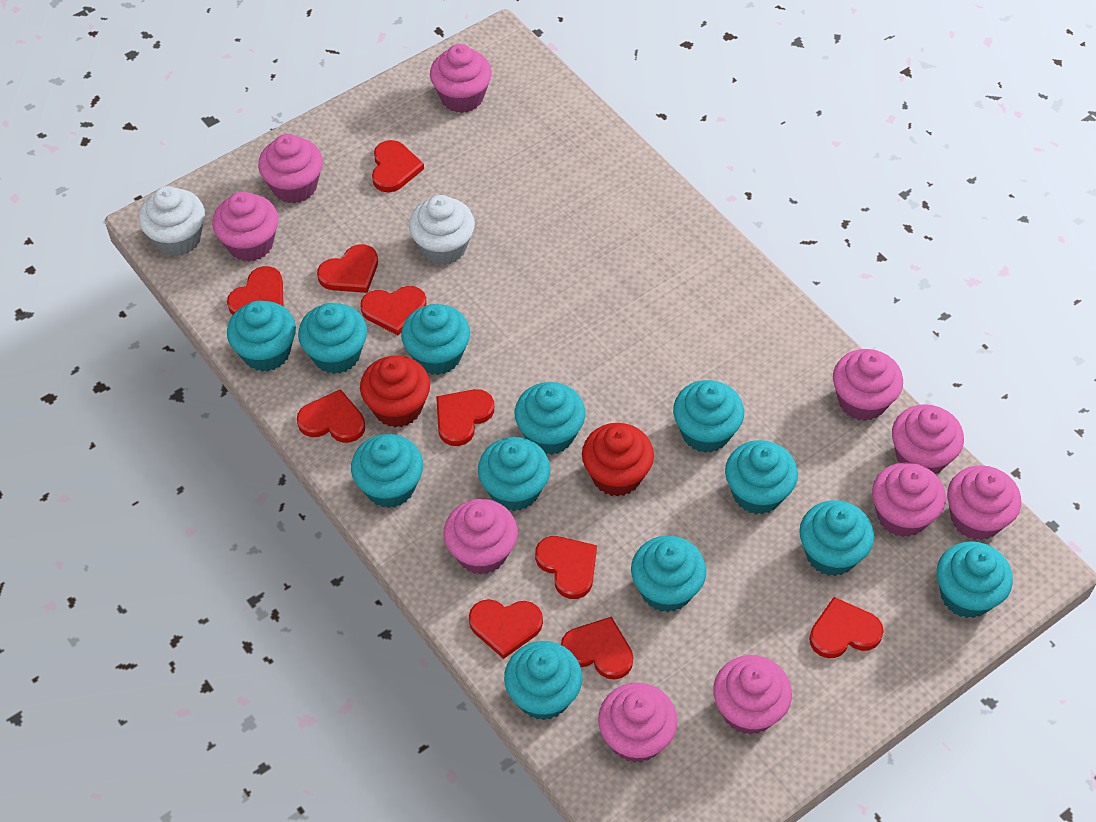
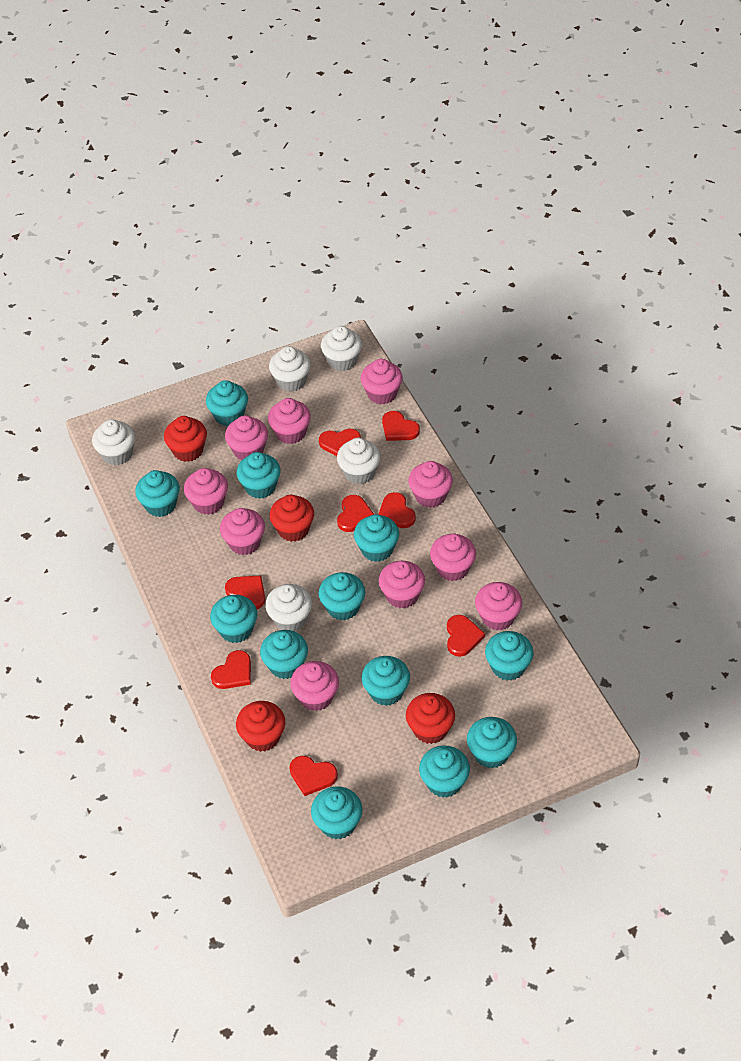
red cupcake: [360,356,430,427] [582,423,654,497] = 2 -> [164,416,207,462] [236,701,285,752] [269,495,314,542] [406,693,455,744] = 4
red heart: [227,266,284,315] [297,389,365,443] [317,244,378,293] [360,286,427,335] [372,140,424,192] [436,389,494,446] [469,599,543,659] [535,536,597,599] [561,617,633,680] [809,597,884,658] = 10 -> [211,650,251,689] [225,576,265,609] [289,756,338,796] [319,429,361,456] [337,495,374,532] [378,492,416,528] [382,411,420,441] [447,615,485,657] = 8
white cupcake: [139,186,205,256] [409,195,475,265] = 2 -> [92,419,135,465] [265,584,312,631] [269,346,311,392] [321,326,362,371] [337,438,381,484] = 5

